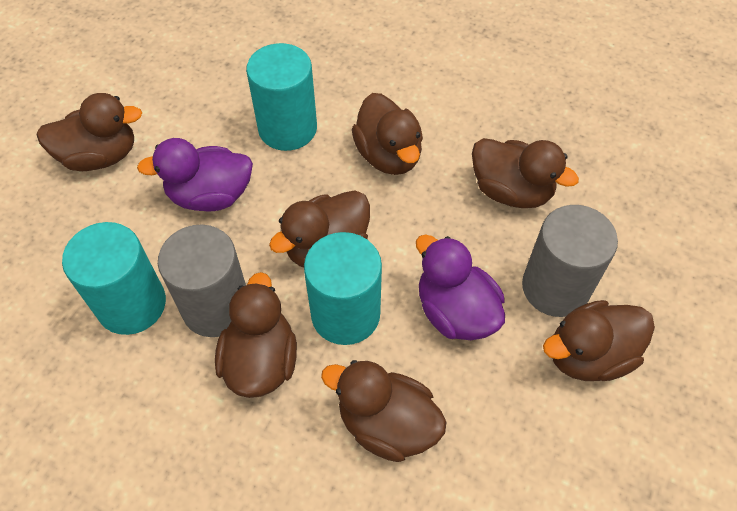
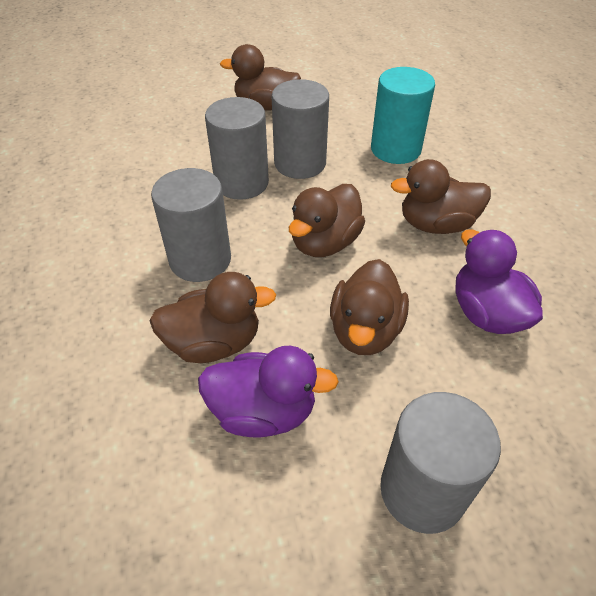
brown duck: [37,93,142,171] [215,272,297,398] [269,190,370,267] [321,360,446,462] [352,93,423,175] [472,138,579,208] [543,300,655,381] = 7 -> [150,272,276,363] [220,44,301,110] [289,184,365,257] [330,259,409,355] [390,159,491,234] = 5
grey cylinder: [158,225,246,337] [522,205,618,317] = 2 -> [151,168,231,282] [205,97,269,200] [272,79,329,179] [380,392,501,534] = 4
turquoise cylinder: [62,222,166,335] [246,43,317,151] [304,232,382,345] = 3 -> [371,67,435,164] = 1

